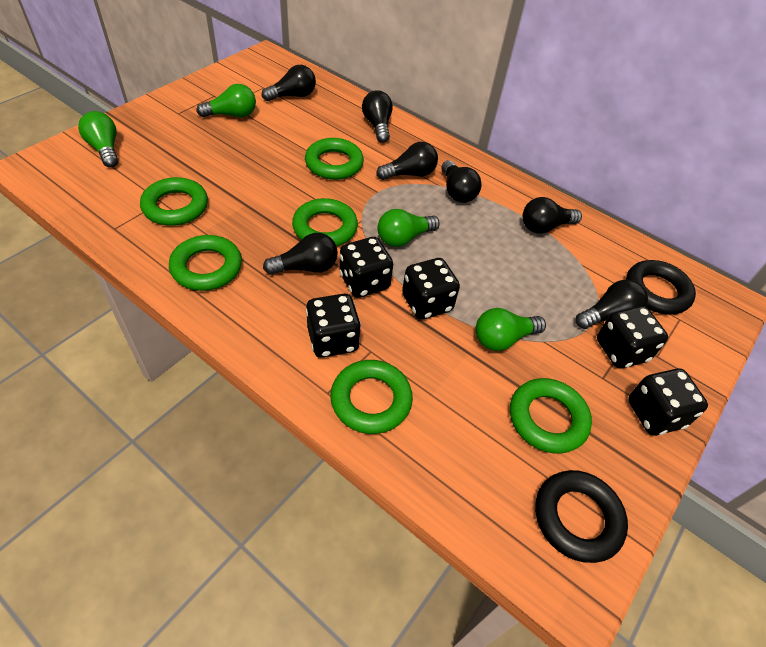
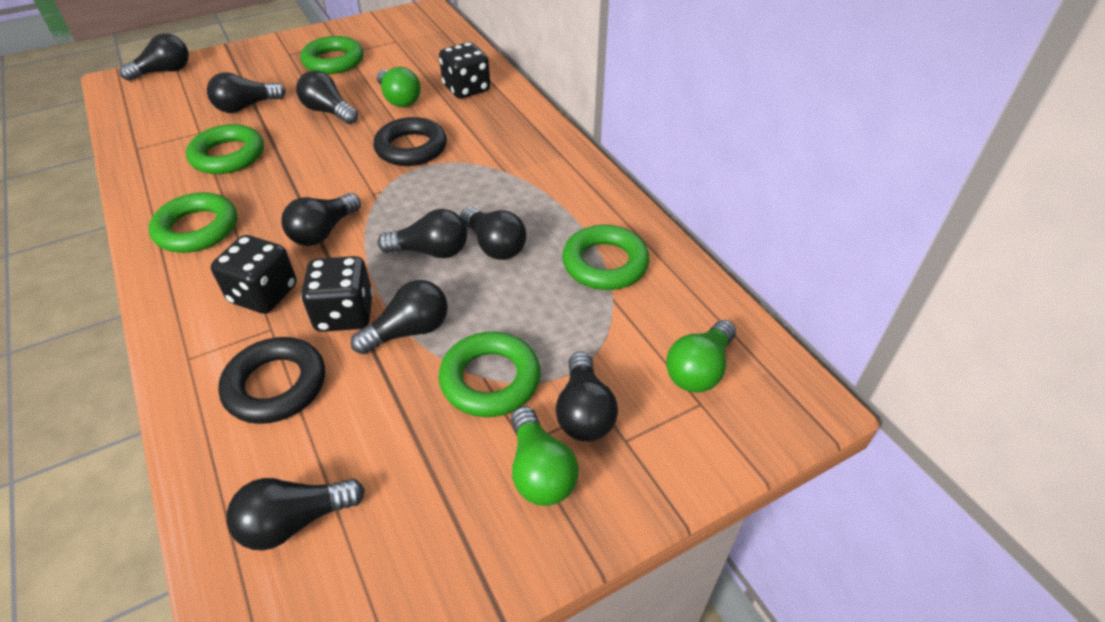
black dice: [306,294,361,358] [340,237,393,298] [402,258,460,320] [597,306,668,369] [628,368,708,436] = 5 -> [211,235,297,314] [301,256,373,332] [439,42,490,99] = 3
black light bulb: [261,65,316,101] [263,233,338,275] [362,90,393,143] [376,142,438,180] [441,160,482,203] [523,197,582,234] [576,280,648,329] = 7 -> [119,33,189,81] [207,72,286,113] [226,478,365,550] [282,193,361,246] [296,70,358,124] [351,280,448,354] [378,209,467,258] [460,207,526,260] [556,351,618,442] = 9
green light bulb: [78,111,118,167] [197,84,256,117] [378,209,440,247] [476,308,546,351] = 4 -> [377,67,421,107] [511,406,578,506] [666,320,736,393] = 3
green ring: [140,177,208,226] [169,235,242,291] [292,198,358,246] [305,138,364,180] [330,360,413,434] [510,378,592,454] = 6 -> [149,192,237,253] [186,124,264,174] [300,36,364,74] [439,332,541,417] [562,225,649,290] = 5

